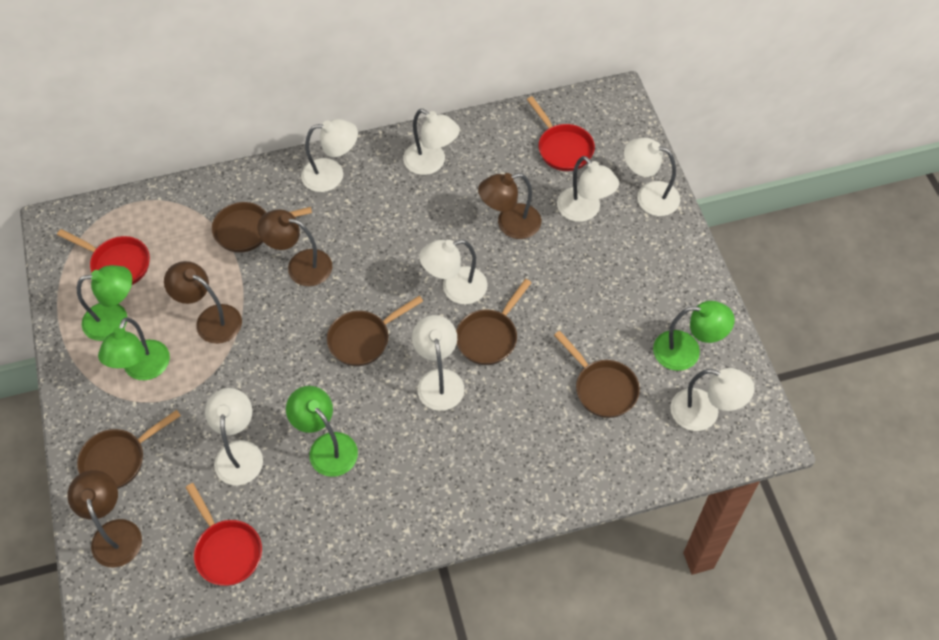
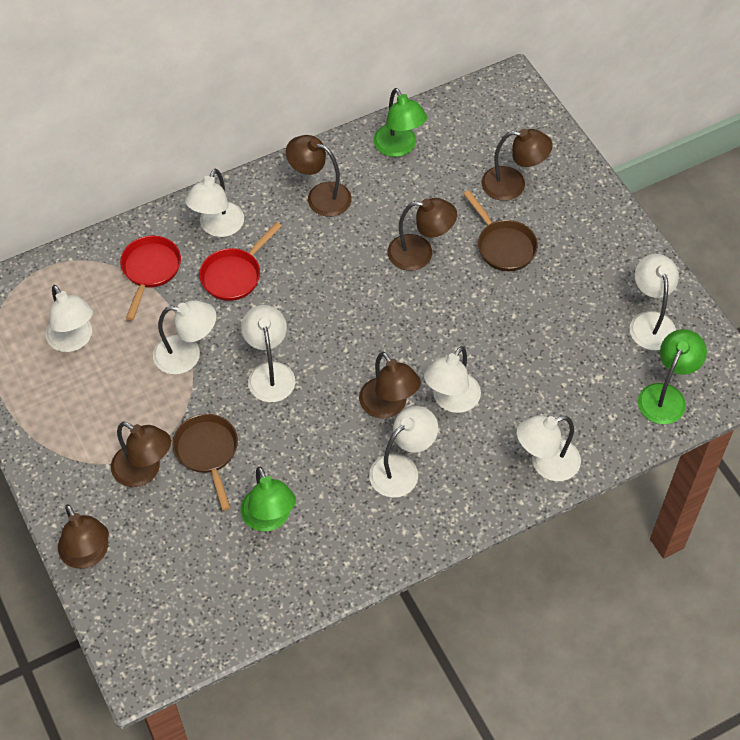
brown lamp: [67,470,142,567] [164,261,242,344] [257,209,332,286] [478,173,541,239] = 4 -> [58,504,109,569] [111,421,171,487] [286,135,352,217] [359,352,421,418] [387,198,457,271] [482,129,553,201] = 6
brown pan: [77,410,181,489] [212,202,312,253] [327,296,423,366] [456,279,532,365] [554,331,640,418] = 5 -> [173,414,238,511] [463,190,538,271] = 2
green lamp: [77,265,132,341] [98,318,170,380] [286,386,358,477] [653,301,735,371] = 4 -> [240,466,296,531] [373,88,427,157] [638,329,707,424] = 3
red pan: [57,229,150,285] [185,483,262,586] [527,96,595,171] = 3 -> [120,235,181,320] [199,222,282,301] = 2

